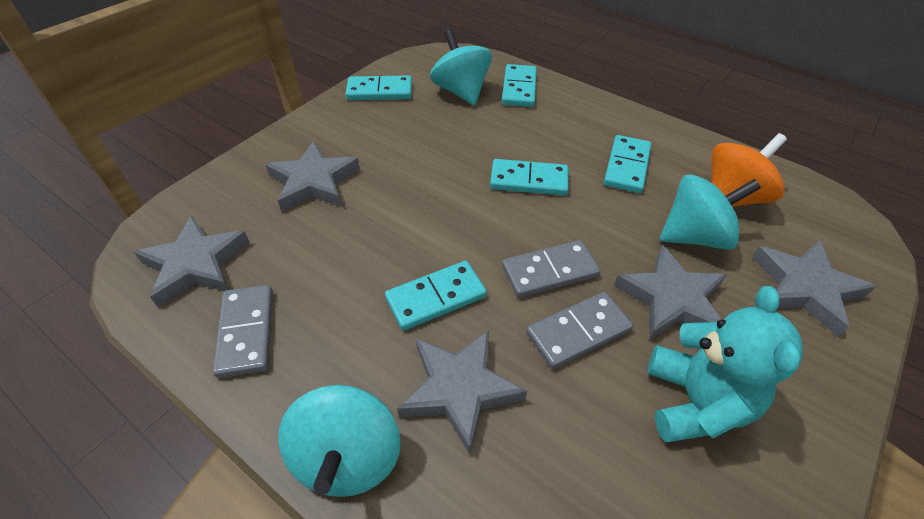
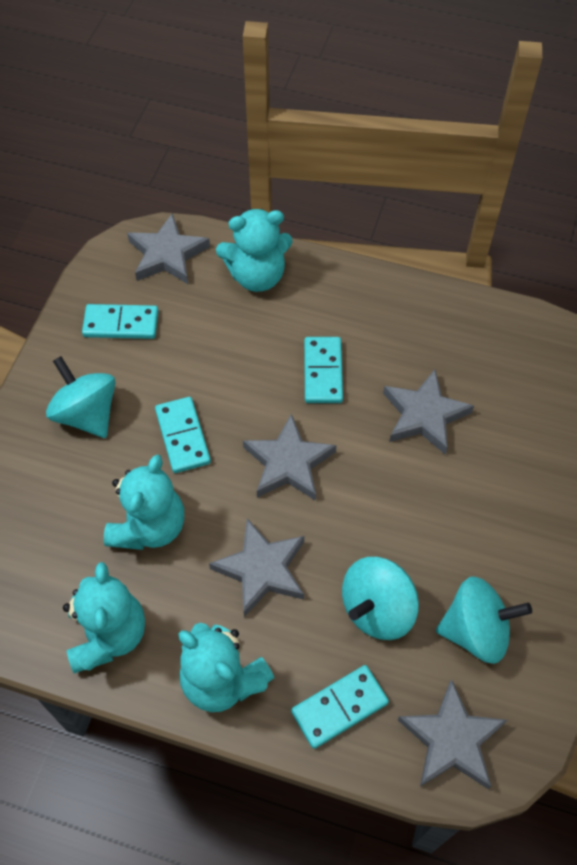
grey domino: [213,285,273,378] [502,240,600,298] [526,292,633,369] = 3 -> none = 0
orange spinning top: [711,133,787,207] = 1 -> none = 0
turquoise domino: [345,75,412,100] [385,261,487,331] [490,159,569,196] [502,64,537,107] [604,135,651,193] = 5 -> [82,304,158,339] [155,397,211,473] [291,665,389,749] [304,337,343,403] = 4
turquoise teddy bear: [648,286,803,442] = 1 -> [63,562,145,673] [104,454,184,550] [178,623,274,712] [216,209,293,292] = 4

